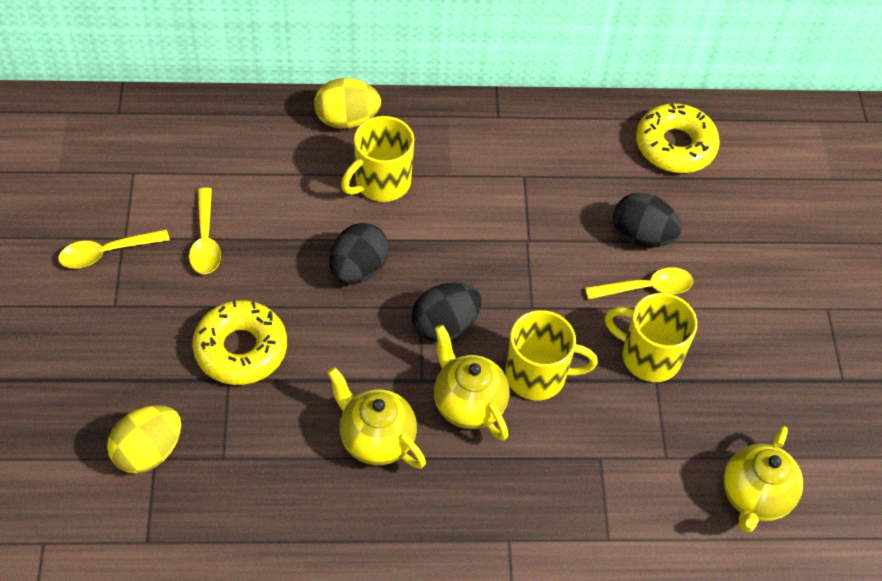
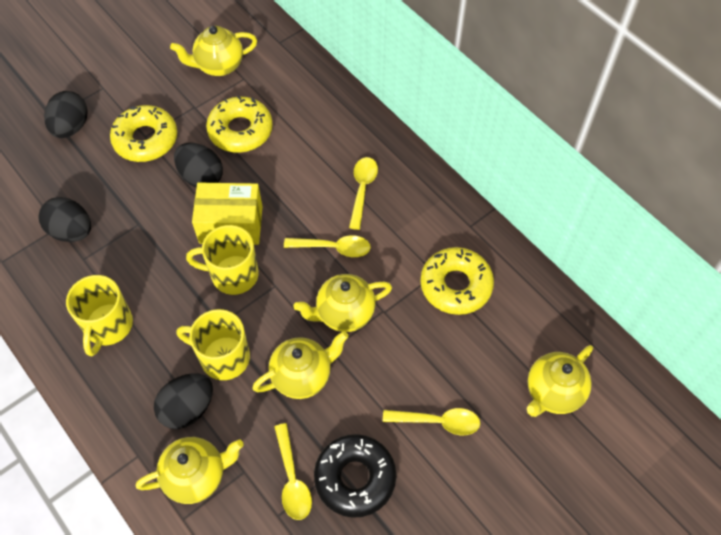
black donut: none = 0 -> [314,434,396,518] = 1
black egg: [329,223,389,285] [412,283,482,342] [613,192,682,247] = 3 -> [39,197,91,242] [44,91,88,138] [154,373,213,429] [174,143,223,188] = 4
yellow box: none = 0 -> [192,183,263,245] = 1
yellow donut: [192,300,287,385] [636,103,720,173] = 2 -> [110,105,177,162] [206,95,273,153] [420,247,494,315] = 3
yellow egg: [107,405,181,474] [314,78,381,129] = 2 -> none = 0
yellow spoon: [58,229,170,268] [189,188,221,274] [585,267,693,300] = 3 -> [274,423,312,520] [284,235,371,257] [349,157,378,230] [383,408,480,435] = 4
yellow teapot: [327,367,426,469] [434,325,509,441] [723,426,803,533] = 3 -> [136,437,244,504] [170,26,257,76] [252,331,349,399] [293,274,392,332] [527,345,593,417] = 5

